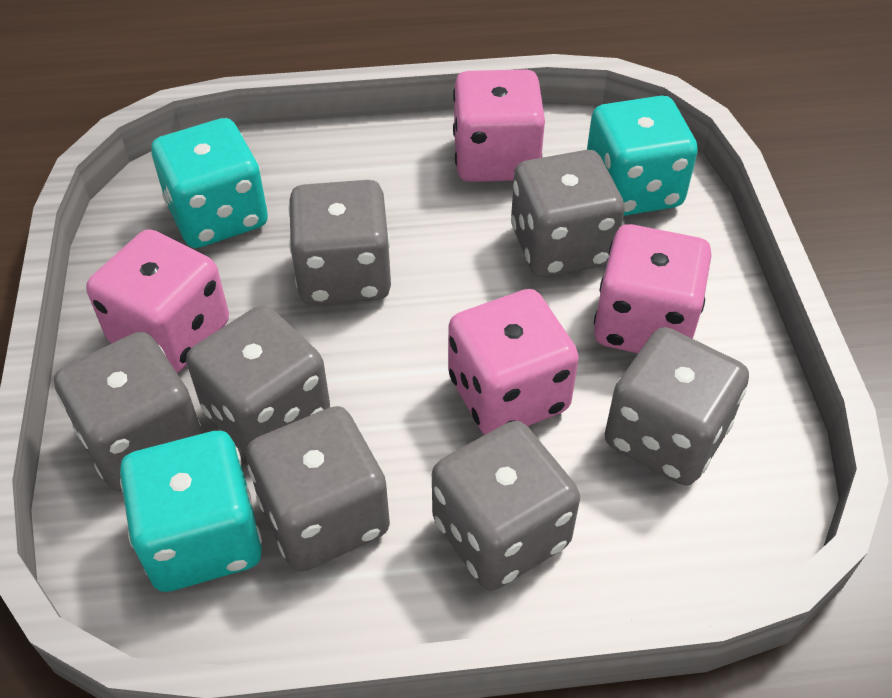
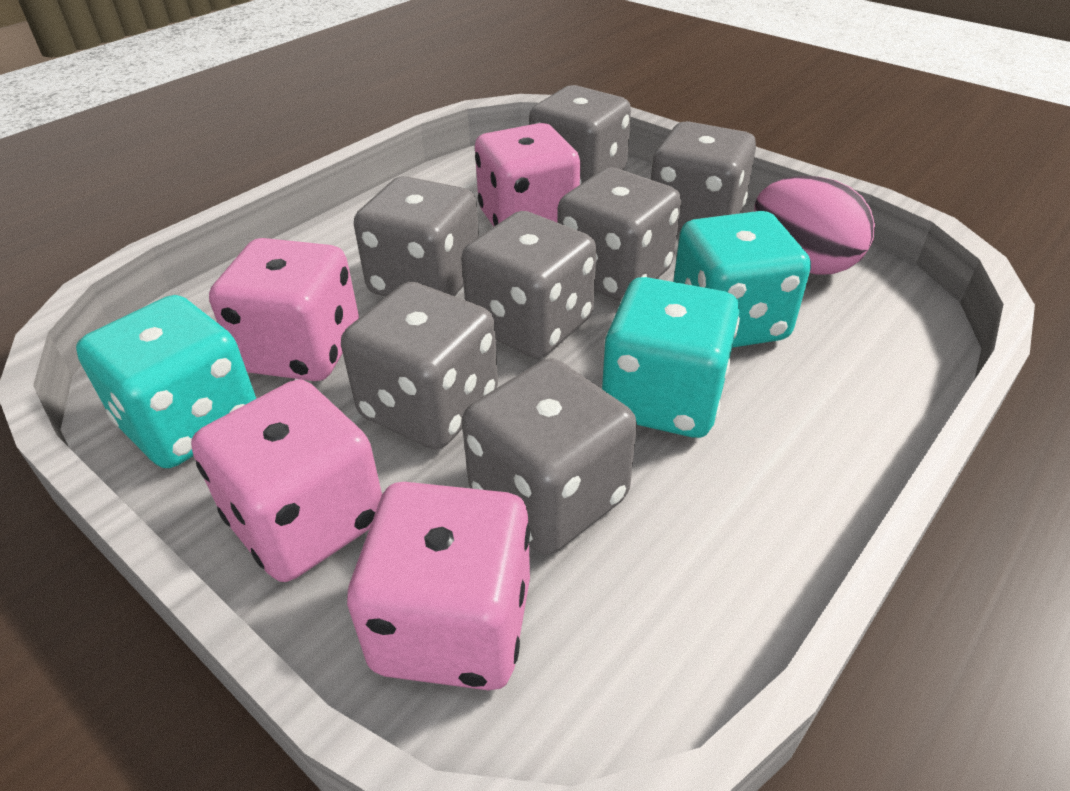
pink egg: none = 0 -> [754,176,875,275] = 1

